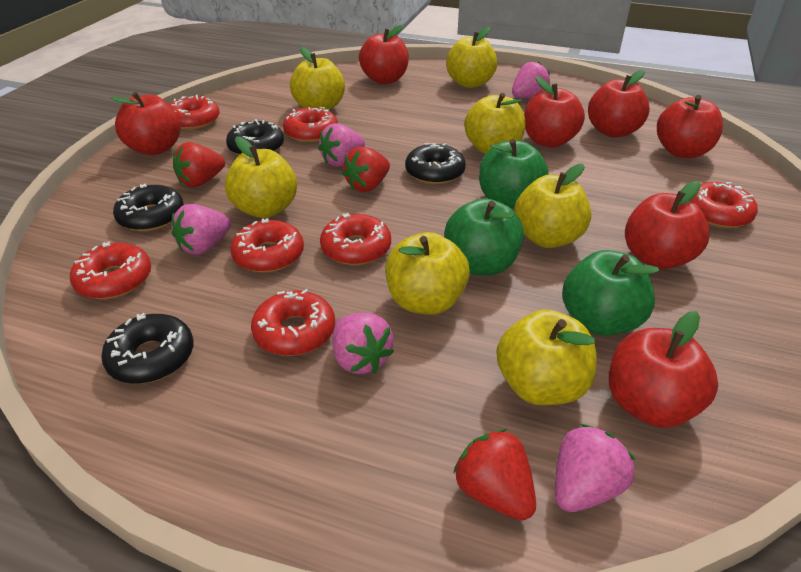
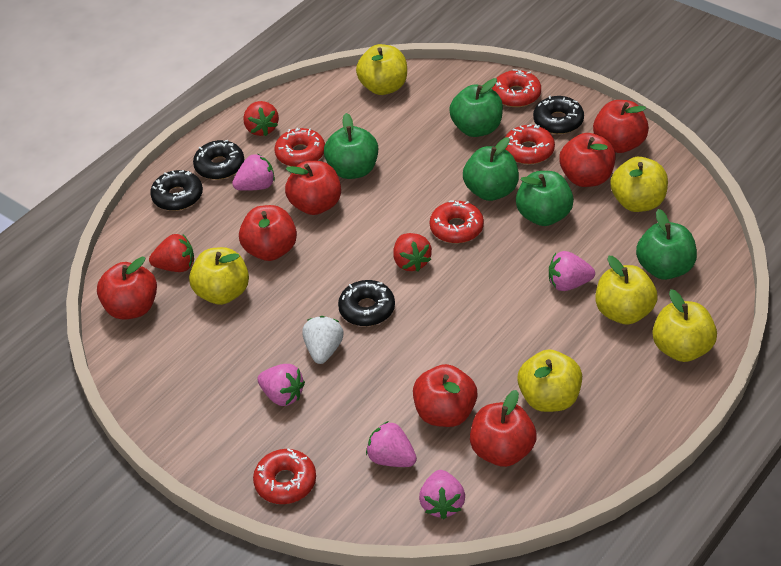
green apple: [444,198,524,275] [479,139,549,208] [562,250,659,336] = 3 -> [324,113,378,179] [449,78,503,137] [463,137,519,201] [516,171,574,226] [636,209,697,280] = 5
red donut: [70,242,151,299] [169,95,220,130] [230,218,304,273] [251,289,335,356] [283,107,338,142] [320,213,391,265] [692,182,758,228] = 7 -> [253,449,316,504] [274,128,325,167] [430,201,484,243] [492,69,541,107] [505,124,555,164] = 5
white strawberry: none = 0 -> [302,316,344,364] = 1
yellow apple: [225,136,297,218] [290,47,345,110] [385,232,470,315] [446,27,497,88] [464,93,525,154] [496,309,597,405] [514,164,591,248] = 7 -> [189,247,249,305] [356,44,407,95] [517,349,582,412] [596,256,658,325] [610,157,668,212] [652,289,717,362] = 6

